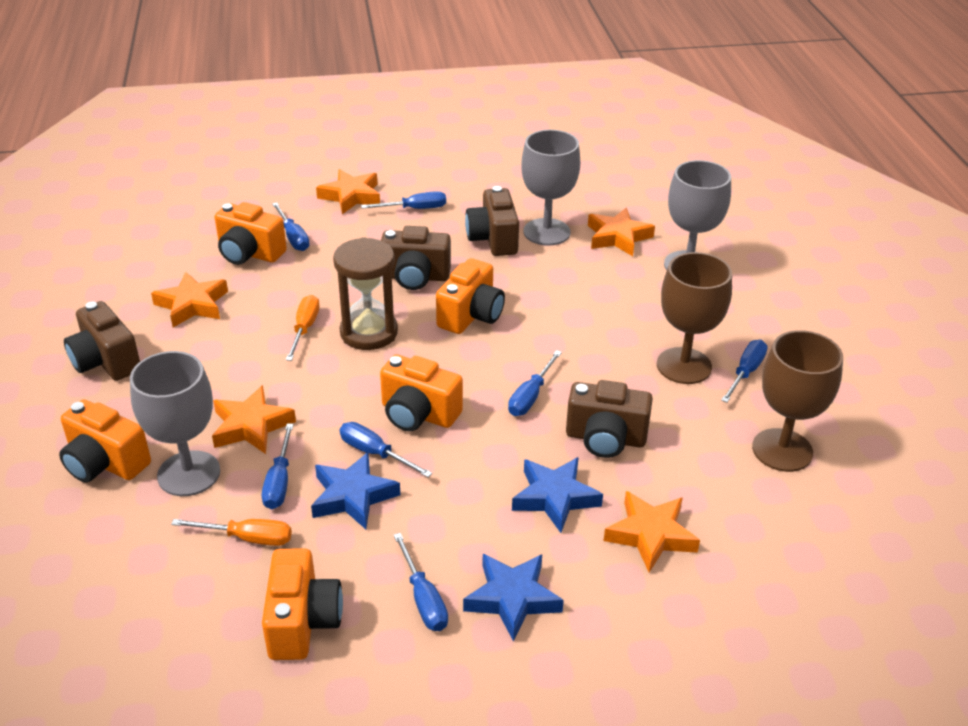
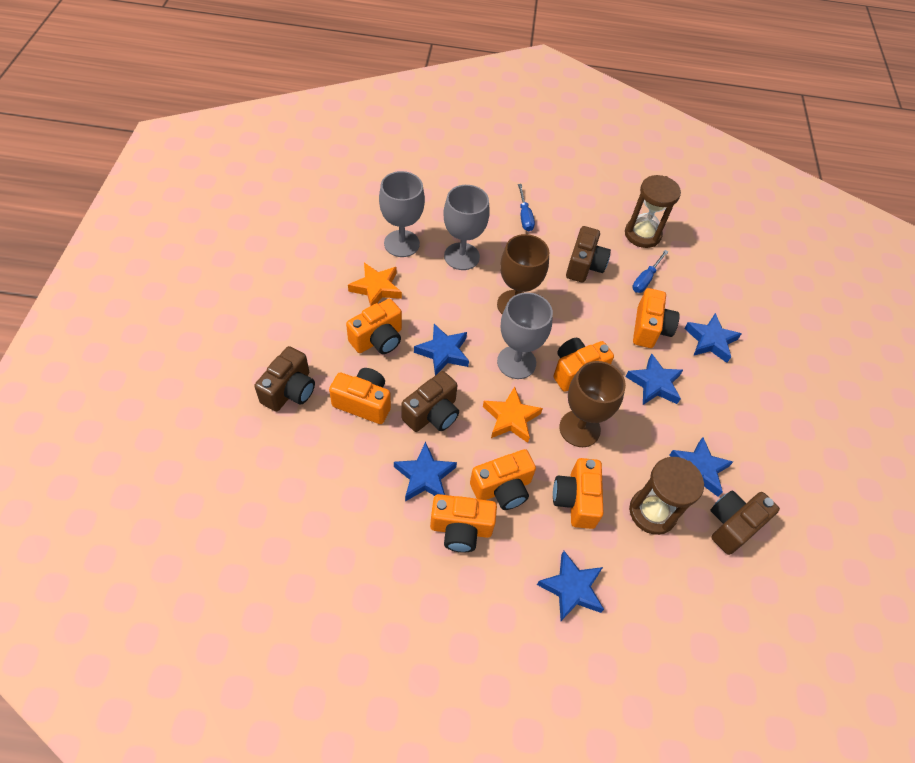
blue screwdriver: [262,423,294,509] [272,202,310,251] [340,422,432,477] [361,191,446,209] [393,533,448,631] [508,350,562,416] [721,340,768,403] = 7 -> [518,184,535,231] [632,250,668,293] = 2
blue star: [311,452,400,529] [463,554,564,642] [512,457,603,533] = 3 -> [394,442,457,501] [414,324,469,375] [537,551,604,621] [626,354,683,405] [669,437,733,497] [684,313,742,363] = 6
brown hourglass: [333,237,398,350] = 1 -> [625,175,681,248] [629,457,704,535] = 2
orange camera: [59,400,151,483] [215,202,287,265] [262,548,343,660] [380,355,463,431] [436,258,505,334] = 5 -> [329,368,391,424] [346,299,402,354] [430,494,497,553] [470,449,536,510] [553,458,604,529] [554,338,614,392] [633,288,680,348] = 7
orange screwdriver: [171,519,292,546] [286,295,320,361] = 2 -> none = 0
orange star: [151,272,228,327] [212,385,296,454] [316,169,380,214] [588,208,655,256] [604,491,700,573] = 5 -> [348,263,402,306] [483,387,543,443] = 2

